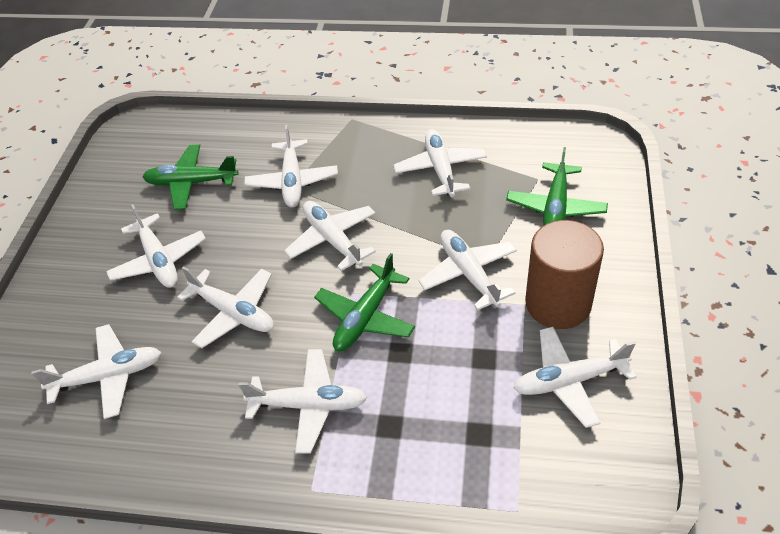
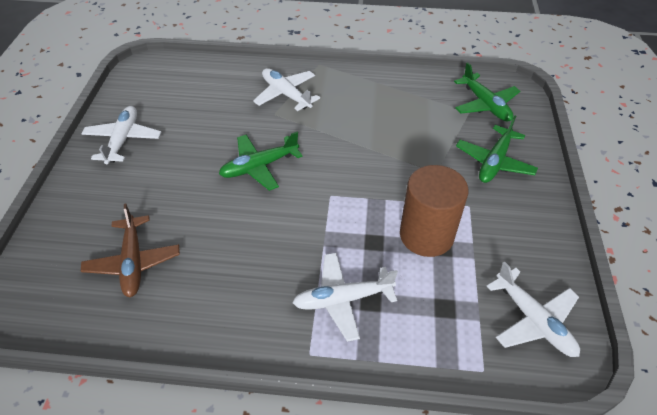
brown plane: none = 0 -> [81,203,180,297] = 1
white plane: [32,324,162,419] [106,204,206,288] [177,266,274,348] [238,349,367,453] [245,125,338,208] [284,201,376,271] [393,129,487,197] [419,230,517,311] [514,327,637,428] = 9 -> [81,106,161,164] [253,68,320,111] [293,253,398,342] [487,262,580,357] = 4

